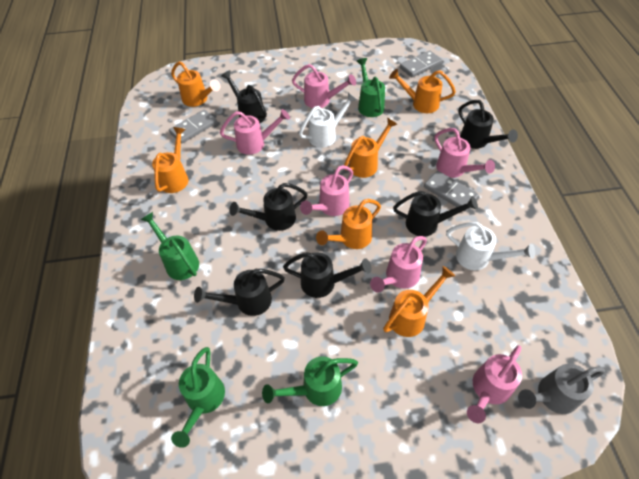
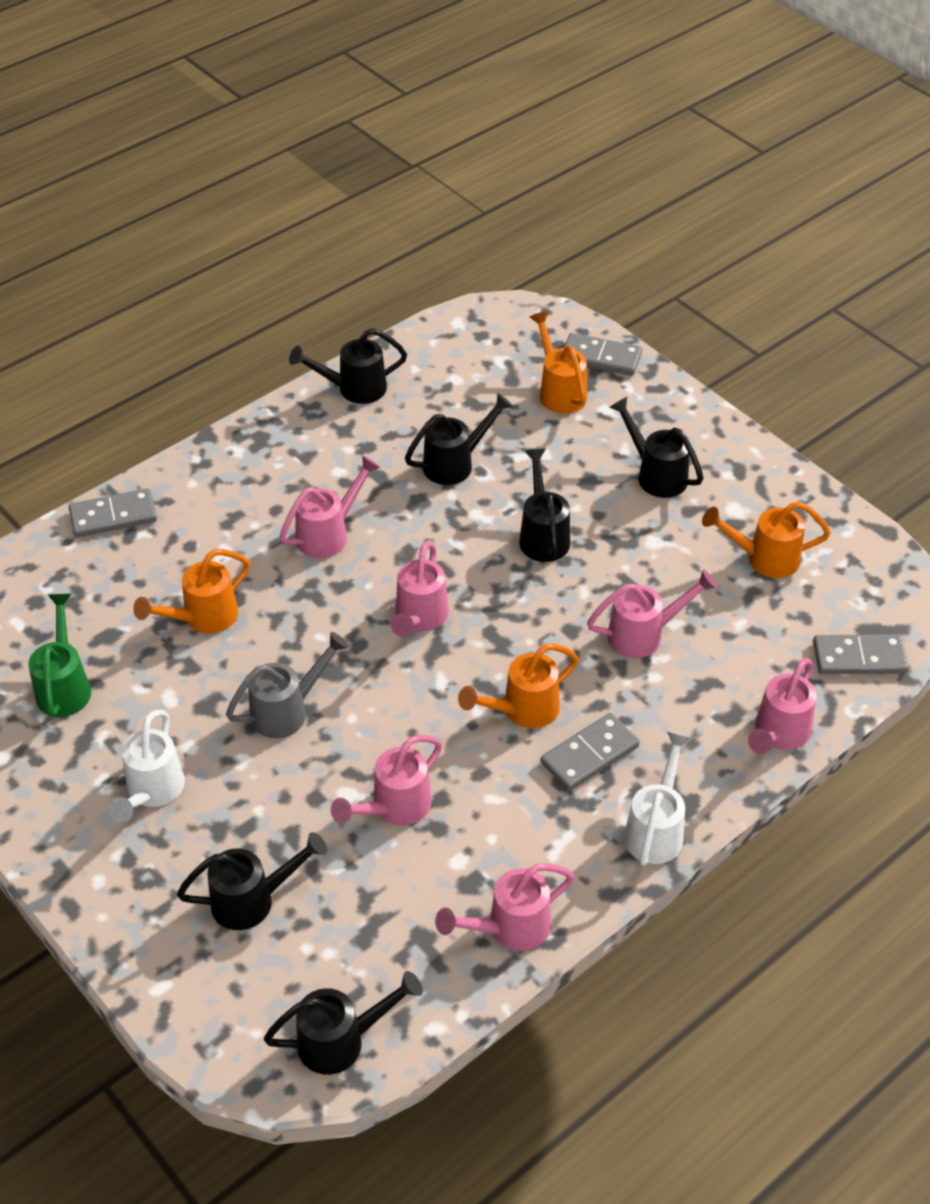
green watering can: [141,212,199,280] [171,347,225,448] [262,356,358,406] [357,58,385,117] = 4 -> [29,594,91,717] = 1
grey domino: [169,109,217,144] [400,50,442,77] [424,171,479,212] = 3 -> [69,488,157,537] [541,713,639,791] [564,333,642,376] [813,634,908,674] = 4
orange watering can: [152,127,188,193] [171,61,221,107] [316,199,381,249] [344,118,397,178] [383,266,455,337] [389,69,456,113] = 6 -> [133,549,250,634] [458,644,579,728] [530,311,587,413] [702,502,831,578] = 4

